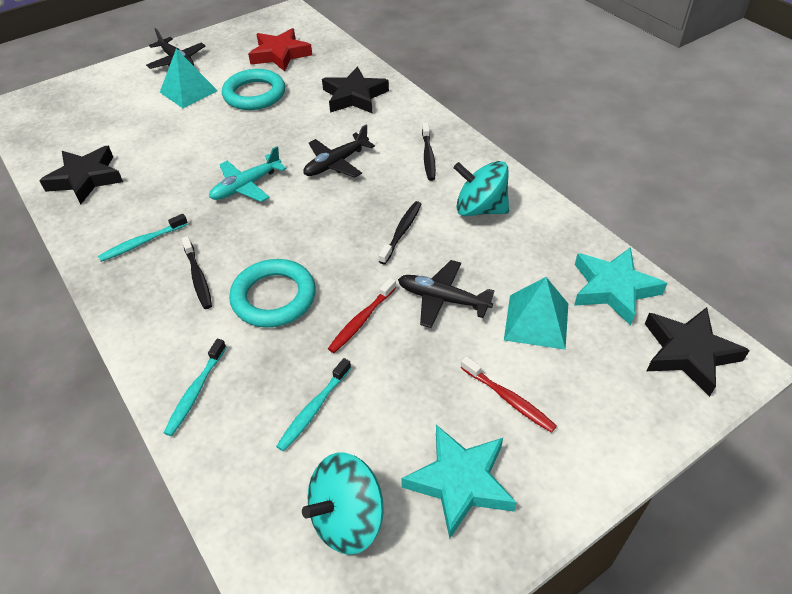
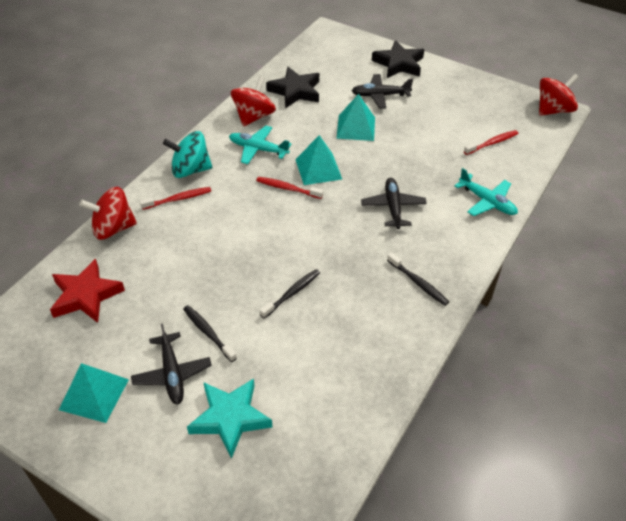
black star: [39,146,123,205] [322,66,389,113] [645,307,750,397] = 3 -> [266,67,319,108] [372,40,424,78] = 2
red spinning top: none = 0 -> [79,187,137,240] [231,76,276,127] [539,74,579,116] = 3
red toothbrush: [328,278,396,353] [461,356,557,433] = 2 -> [140,187,211,210] [256,177,323,199] [464,130,518,155] = 3
turquoise plane: [209,146,286,202] = 1 -> [229,126,292,164] [454,168,518,216] = 2
turquoise pyramid: [160,49,218,108] [504,277,568,350] = 2 -> [59,363,129,423] [295,135,342,185] [336,94,375,141] = 3
turquoise ring: [222,69,285,110] [229,259,316,328] = 2 -> none = 0
turquoise spinning top: [302,453,384,555] [454,161,509,216] = 2 -> [163,131,212,178] = 1
turquoise star: [401,425,517,539] [574,247,667,326] = 2 -> [187,379,272,459] = 1
turquoise toothbrush: [98,214,188,262] [164,339,226,436] [276,358,351,452] = 3 -> none = 0

